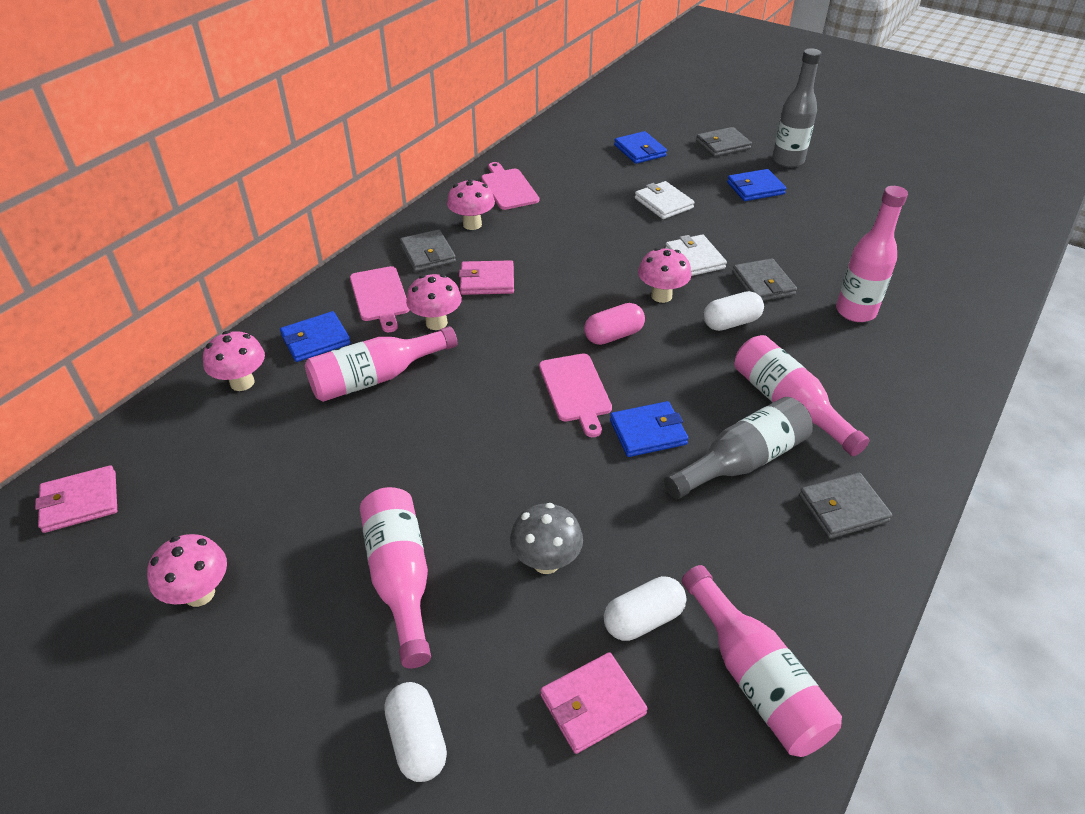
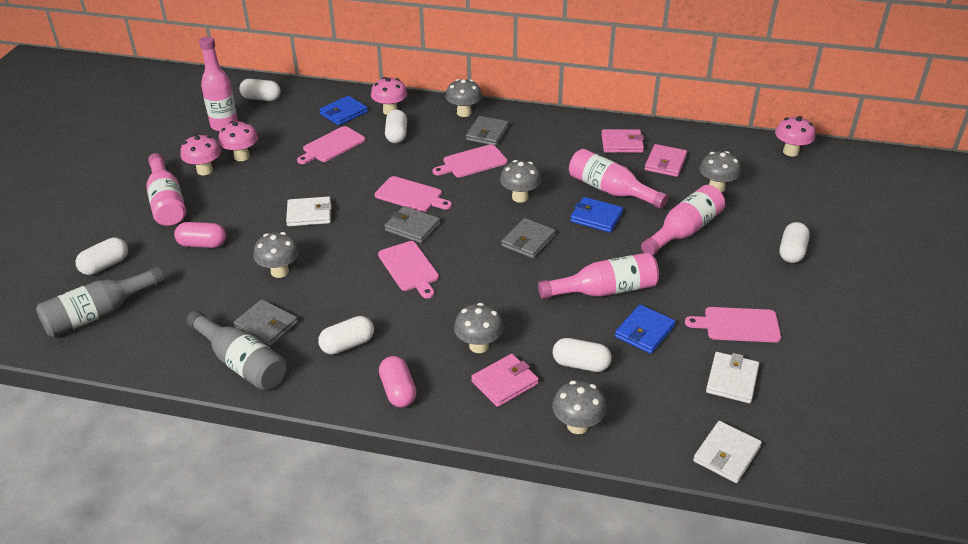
blue wallet: [280,311,351,362] [610,401,688,457] [614,131,667,164] [727,169,786,201] = 4 -> [319,96,368,125] [570,197,623,233] [615,304,676,354] = 3
grey mushroom: [510,503,583,574] = 1 -> [253,232,299,278] [446,79,482,117] [454,303,504,353] [500,160,541,203] [552,381,607,434] [699,151,741,193] = 6
pink capsule: [584,303,645,345] = 1 -> [174,222,226,248] [379,356,417,407] = 2
pink cutting board: [350,266,410,332] [481,162,539,210] [539,354,612,437] = 3 -> [297,126,365,164] [375,176,452,212] [378,241,439,299] [433,144,508,177] [685,307,781,343] = 5
pink mushroom: [147,534,227,607] [203,331,265,391] [406,274,462,330] [447,179,495,230] [638,248,691,303] = 5 -> [181,134,221,175] [218,121,258,161] [371,77,407,115] [775,116,815,157] = 4
white capsule: [384,682,447,782] [604,576,686,641] [703,291,764,331] = 3 -> [76,238,128,275] [239,79,281,101] [318,316,374,355] [385,109,407,143] [553,338,612,372] [780,222,810,263] = 6
white wallet: [635,181,695,219] [665,234,727,276] = 2 -> [286,196,332,226] [693,421,762,483] [706,352,759,403] = 3

